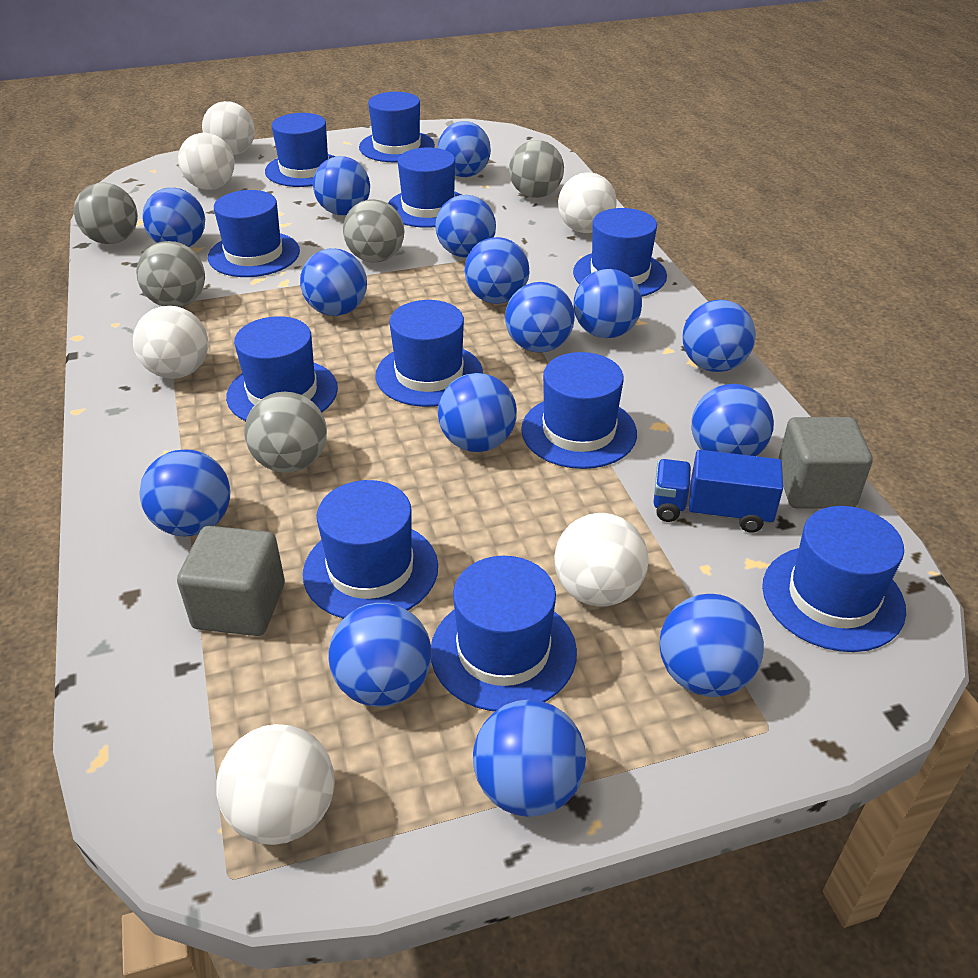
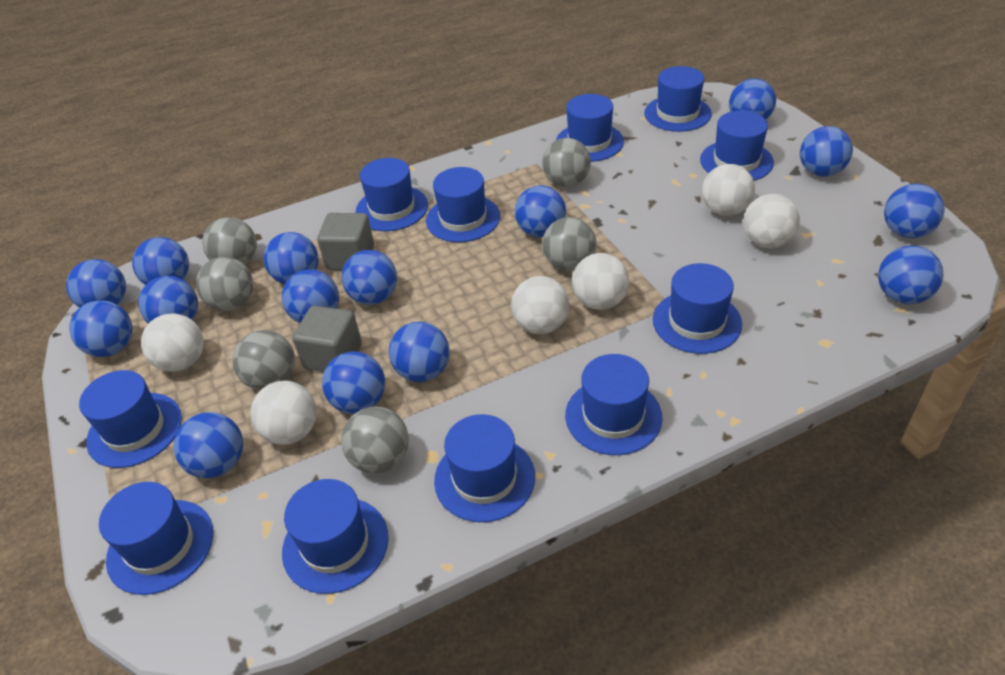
blue truck: [653,450,783,532] = 1 -> none = 0
grey ball: [74,183,138,244] [136,241,205,307] [244,392,327,473] [343,199,405,262] [509,140,564,198] = 5 -> [196,257,254,311] [202,217,257,265] [232,330,295,390] [341,407,409,473] [542,138,591,187] [542,217,597,271] = 6

